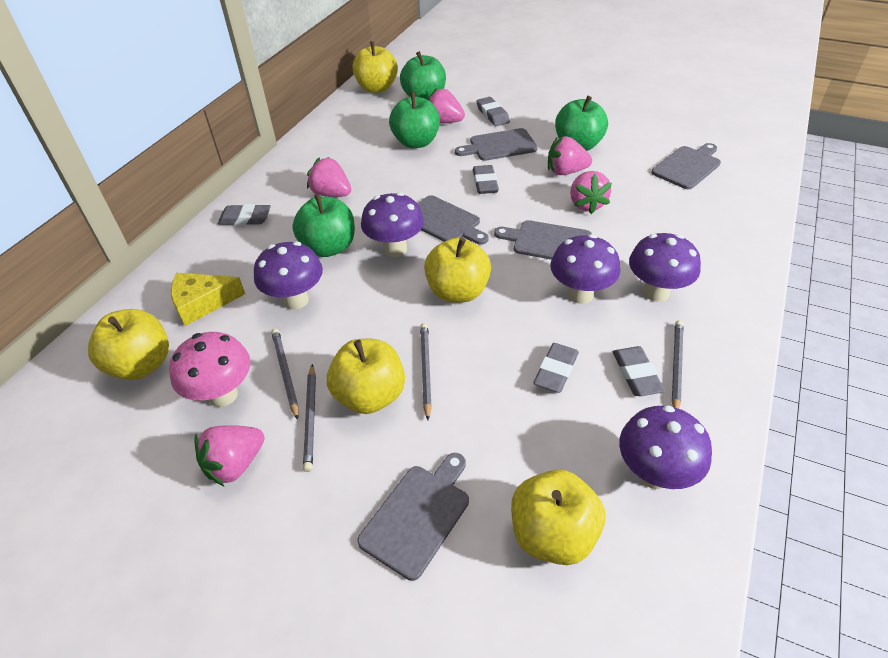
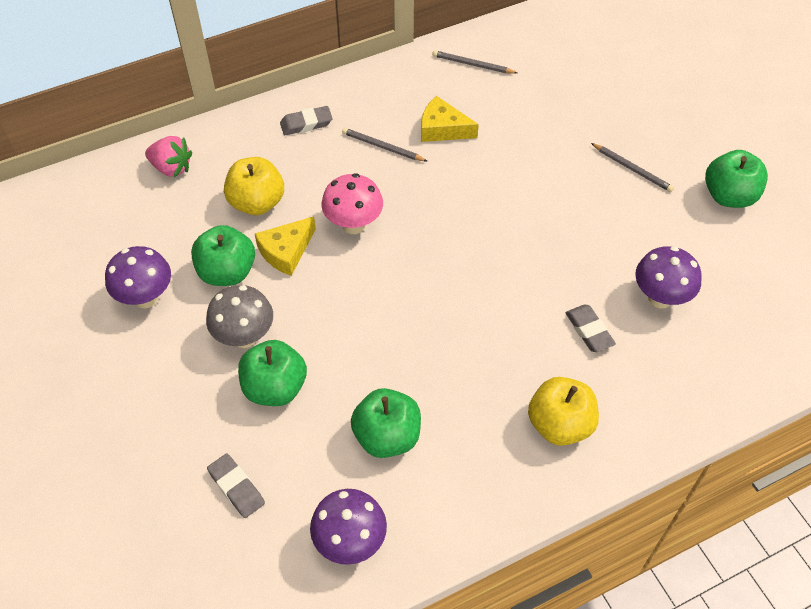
grey cutting board: [357,453,469,581] [417,195,489,245] [455,128,538,161] [494,220,592,260] [652,143,721,189] = 5 -> none = 0
grey eraser: [218,204,271,225] [473,165,499,194] [476,97,510,126] [534,343,579,393] [613,346,665,396] = 5 -> [207,454,265,518] [280,106,333,135] [566,305,616,352] = 3
grey mushroom: none = 0 -> [206,285,273,348] = 1
grey pencil: [271,329,299,420] [303,364,316,472] [420,323,432,420] [672,320,683,409] = 4 -> [342,128,427,161] [432,50,517,74] [591,143,674,192] = 3
pink strawberry: [195,425,265,487] [307,157,351,197] [428,88,465,123] [548,136,592,175] [570,171,612,214] = 5 -> [145,136,192,177] = 1
purple mushroom: [254,242,323,310] [361,192,424,257] [550,234,620,304] [619,405,712,489] [629,233,701,302] = 5 -> [105,246,171,308] [310,489,387,565] [635,246,702,308] = 3
yellow apple: [88,309,169,380] [327,339,405,414] [352,41,398,93] [424,238,491,303] [511,470,605,565] = 5 -> [224,157,284,215] [528,377,599,446] = 2
yellow cheese: [171,273,245,326] = 1 -> [255,216,316,276] [421,96,479,142] = 2

